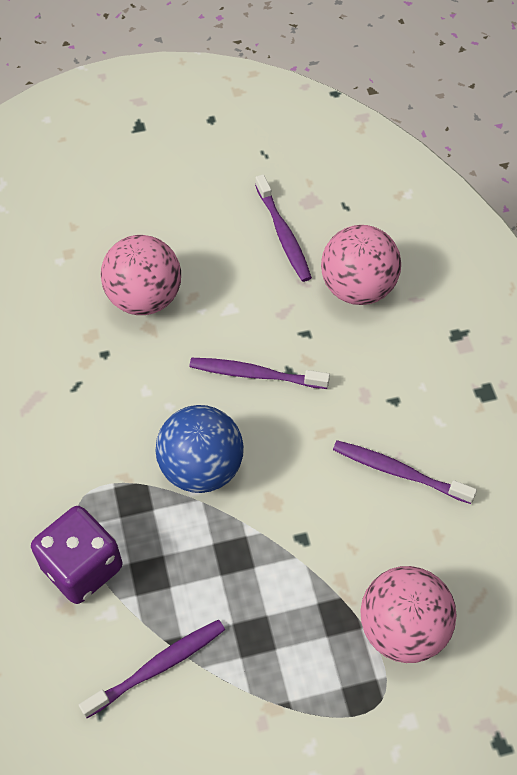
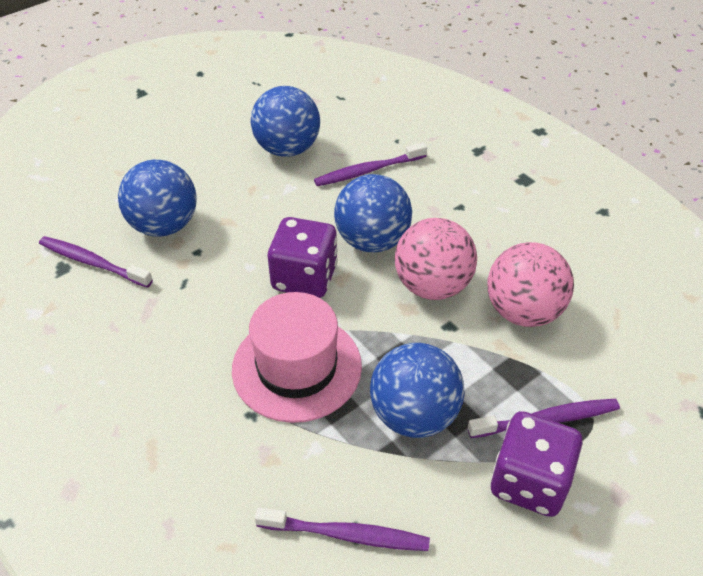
blue ball: [156,405,244,493] = 1 -> [118,160,197,237] [251,86,320,157] [334,174,412,252] [370,343,465,438] = 4
pink ball: [101,235,181,315] [321,225,401,305] [360,566,457,663] = 3 -> [395,218,477,300] [488,242,574,327] = 2
pink hat: none = 0 -> [232,292,362,423] = 1
purple dice: [31,506,122,604] = 1 -> [268,217,338,298] [491,411,583,517] = 2

